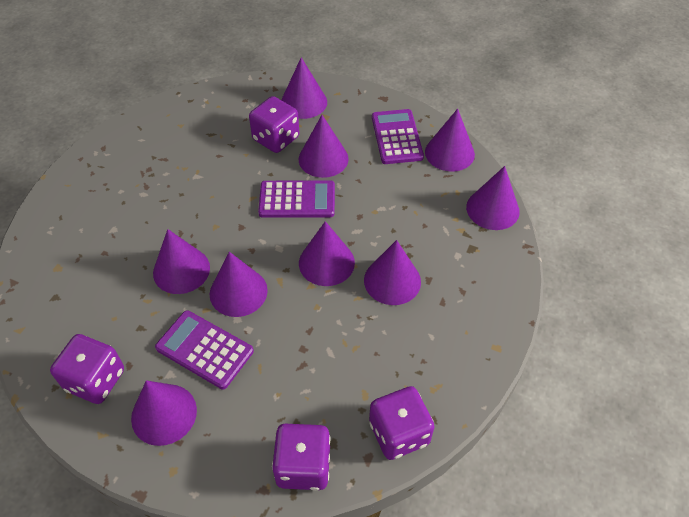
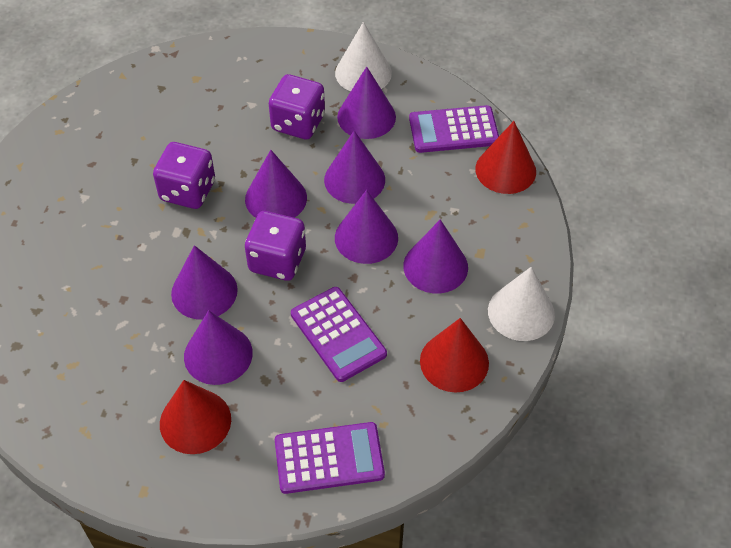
purple cone: [131,380,197,446] [153,229,210,294] [210,252,268,317] [281,57,327,119] [299,115,349,178] [299,221,355,286] [364,240,421,305] [425,109,475,172] [466,166,520,230] = 9 -> [171,245,238,320] [184,310,253,385] [245,150,307,218] [324,131,385,204] [335,190,398,264] [337,67,396,139] [403,220,468,293] = 7
purple dice: [50,334,124,404] [249,96,300,153] [272,424,331,491] [369,386,434,460] = 4 -> [153,142,215,209] [245,211,306,281] [269,74,325,139] = 3
red cone: none = 0 -> [160,380,231,454] [420,318,489,392] [475,121,536,194] = 3
white cone: none = 0 -> [335,22,392,91] [488,267,555,341] = 2

